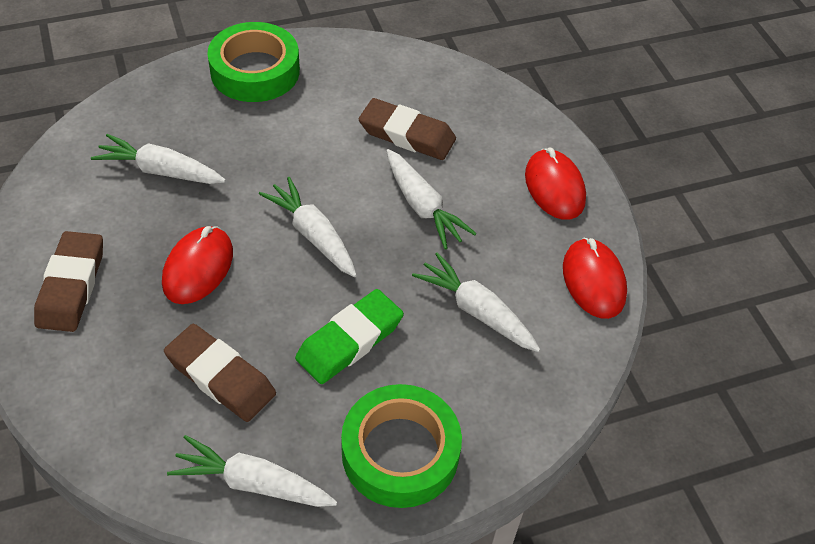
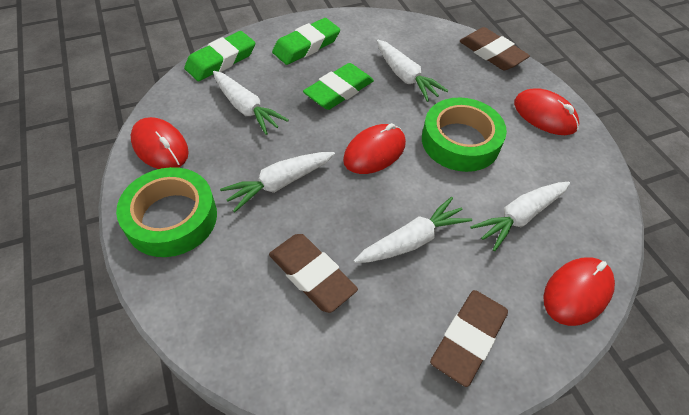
green eraser: [295,289,404,384] = 1 -> [184,31,255,81] [272,18,340,65] [303,63,374,110] = 3
red mouse: [162,226,233,304] [525,148,586,220] [563,238,627,319] = 3 -> [131,117,189,169] [343,123,406,174] [514,88,579,135] [543,257,615,326] = 4

